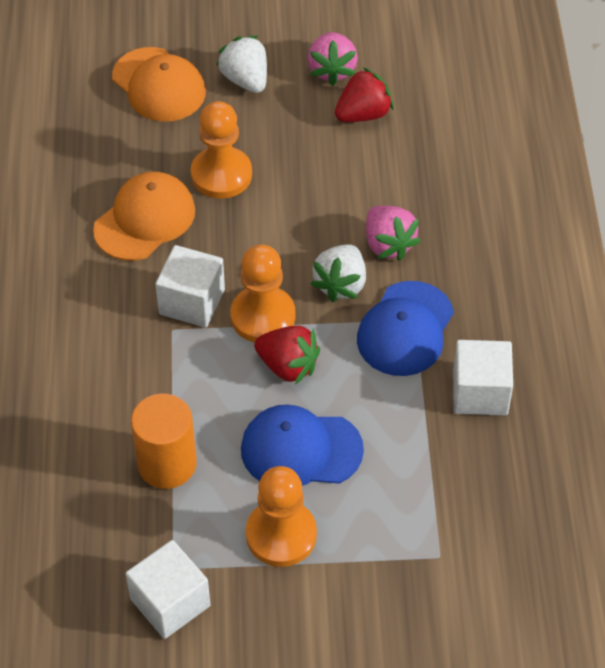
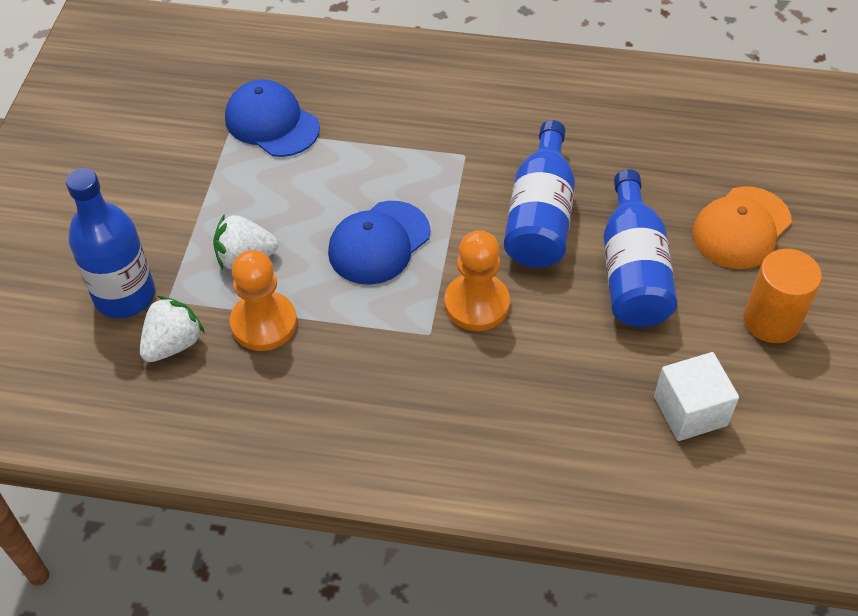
blue bottle: none = 0 -> [66,168,155,318] [504,120,575,268] [603,169,677,327] = 3
orange cap: [93,172,195,261] [112,47,206,122] = 2 -> [692,186,792,269] = 1
orange pawn: [191,101,252,199] [230,245,296,343] [246,466,317,567] = 3 -> [230,250,297,351] [444,230,510,331] = 2
pink strawberry: [308,32,358,86] [366,206,420,261] = 2 -> none = 0
red strawberry: [254,326,320,385] [335,67,394,122] = 2 -> none = 0
white cube: [126,540,210,639] [155,245,225,328] [453,340,513,416] = 3 -> [654,352,739,441] = 1

